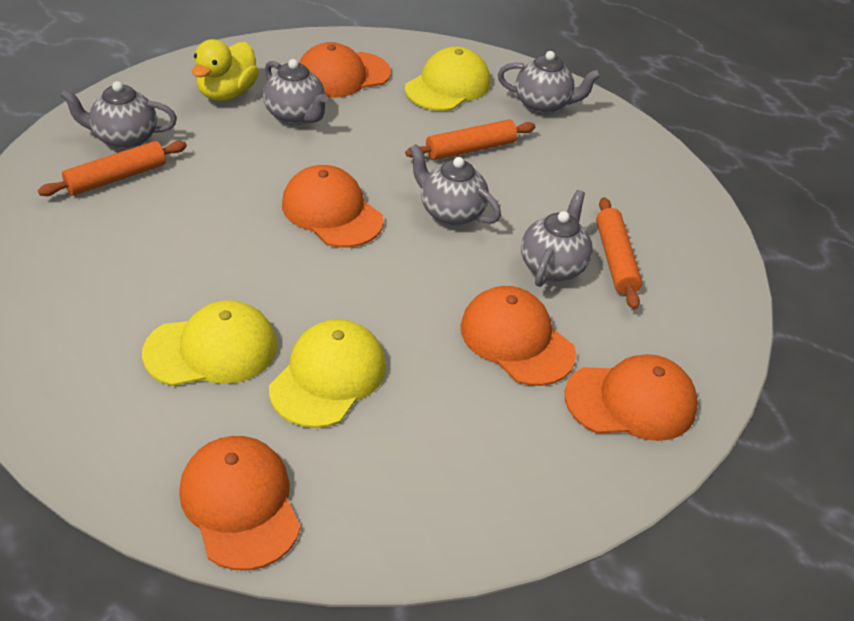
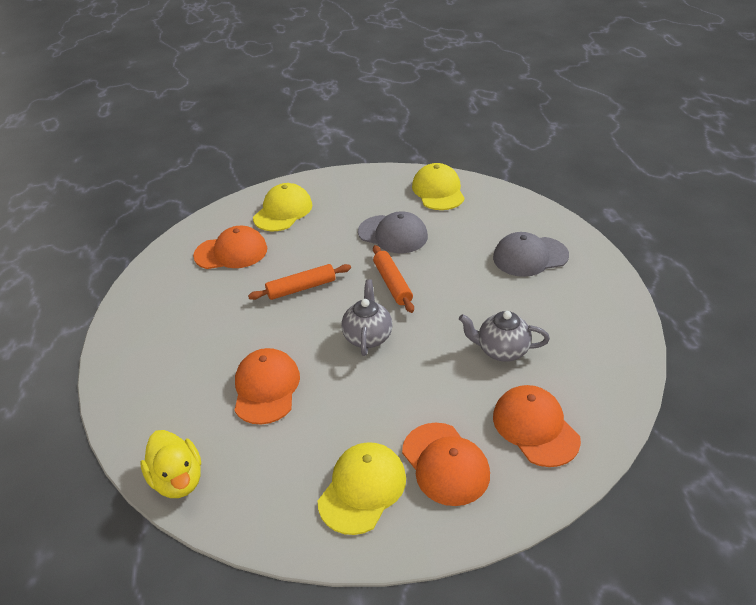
grey cap: none = 0 -> [358,211,428,253] [493,232,569,277] = 2
grey teapot: [60,81,177,150] [263,59,328,125] [409,144,501,226] [498,51,601,114] [521,190,593,287] = 5 -> [342,279,393,356] [459,311,550,362] = 2
orange cap: [179,436,301,571] [282,165,384,248] [299,42,391,98] [460,286,576,386] [565,354,698,441] = 5 -> [193,226,267,269] [234,348,300,424] [402,423,490,506] [493,385,581,467] = 4
orange rolling pin: [38,141,187,196] [405,120,536,160] [596,197,642,310] = 3 -> [248,264,351,300] [373,245,414,313] = 2

